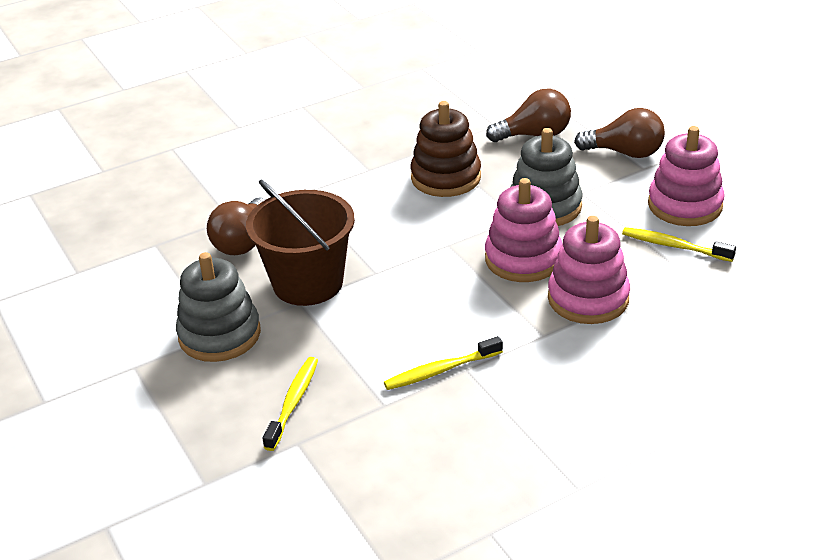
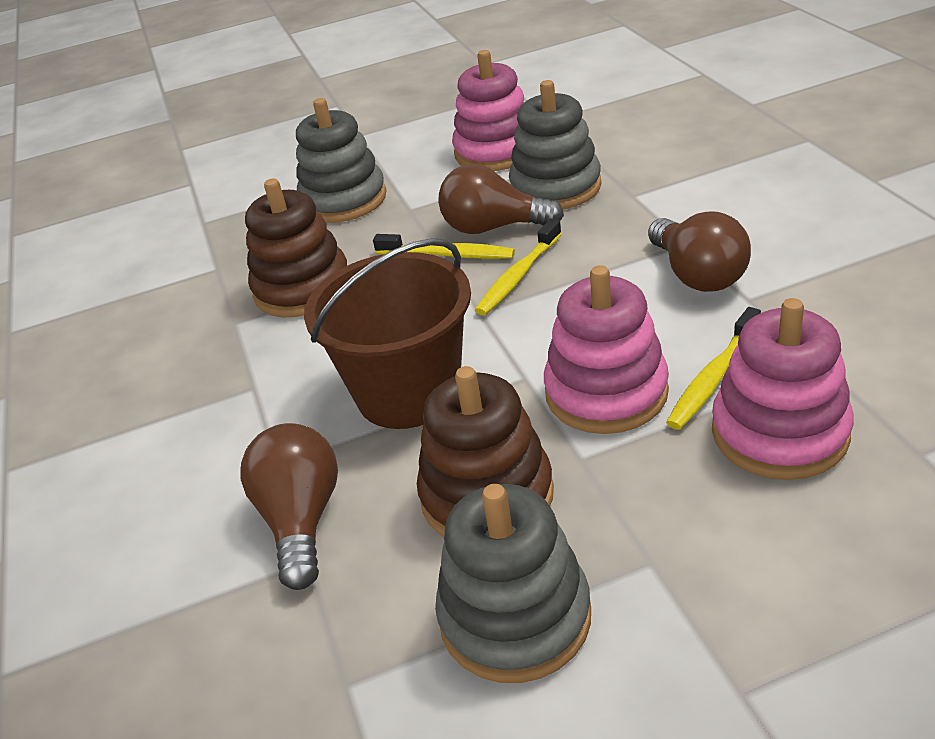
brown stacking toy: [411,101,481,197] = 1 -> [245,179,347,317] [417,366,554,537] = 2
grey stacking toy: [176,252,261,362] [511,128,582,226] = 2 -> [296,98,386,223] [435,484,591,683] [509,80,602,210] = 3

